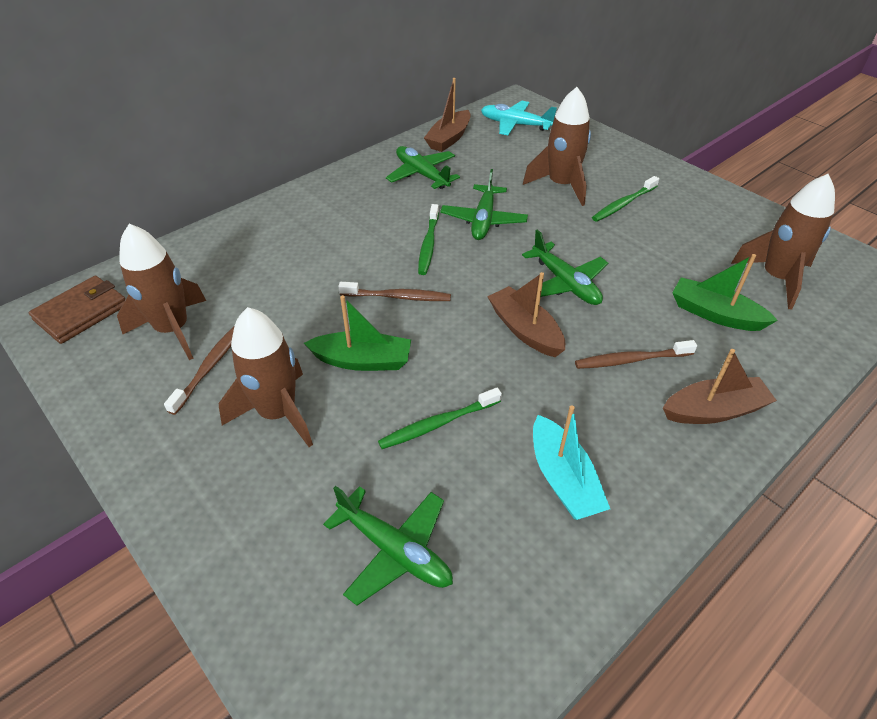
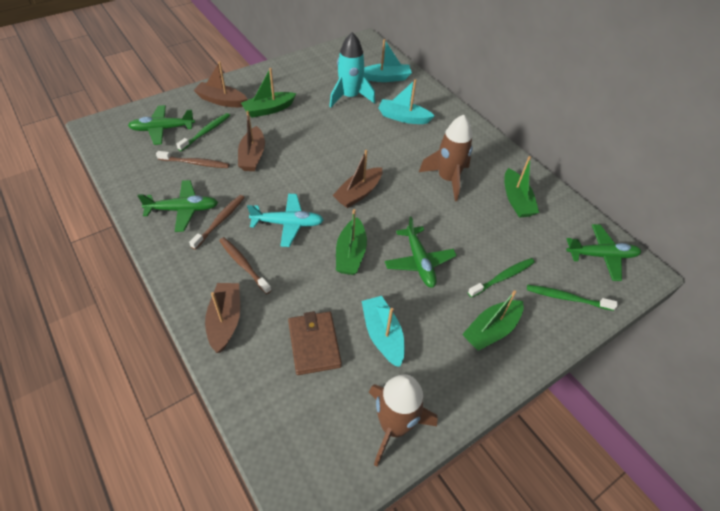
brown boat: [424,78,470,152] [487,272,565,357] [663,349,777,424] = 3 -> [193,62,247,107] [205,283,240,353] [238,111,265,171] [332,150,382,208] = 4
brown rocket: [117,224,206,360] [219,307,313,447] [523,87,591,206] [731,174,835,309] = 4 -> [369,374,438,467] [419,115,473,201] = 2
green boat: [304,295,411,371] [672,254,778,331] = 2 -> [241,68,297,118] [336,209,367,275] [462,290,524,351] [504,156,539,218] = 4
turquoise boat: [533,405,610,520] = 1 -> [362,296,404,367] [364,39,412,82] [378,79,434,124] = 3
turquoise rocket: none = 0 -> [329,32,375,108] = 1

